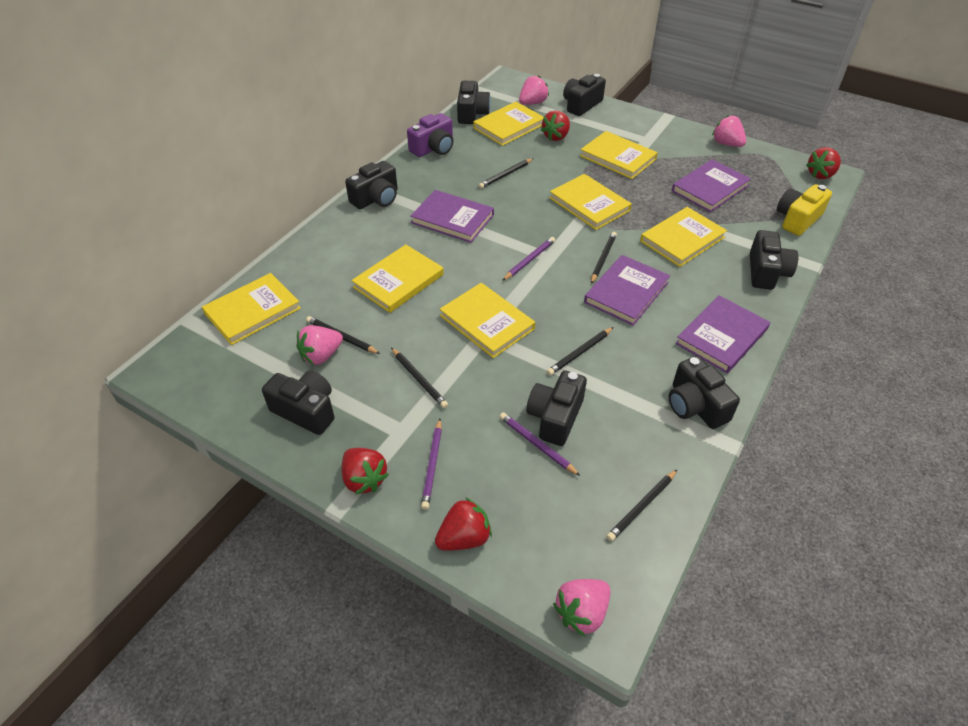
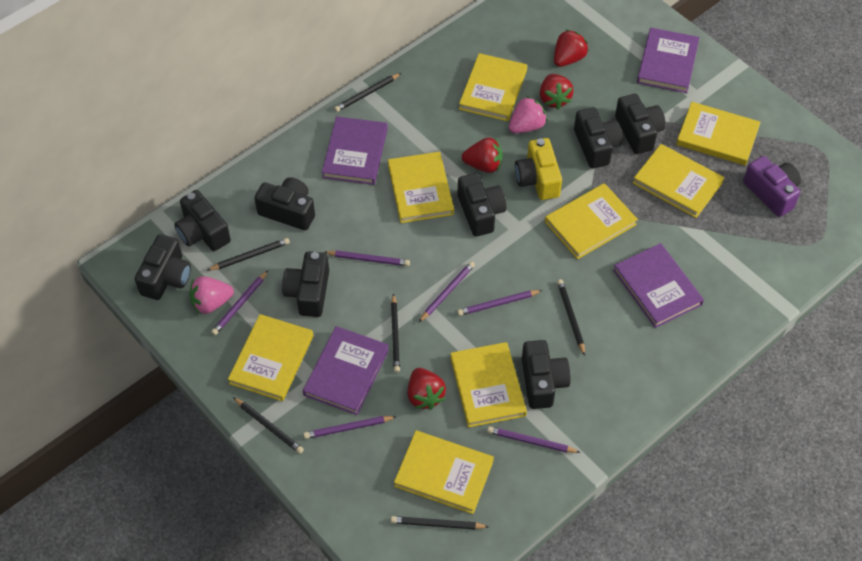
black camera: [262,371,335,435] [345,161,398,209] [457,81,491,124] [526,370,587,446] [563,74,606,116] [669,356,740,429] [750,230,799,290] = 7 -> [135,234,191,300] [174,190,231,251] [254,177,315,230] [282,252,329,317] [458,173,506,236] [522,340,571,409] [574,107,623,169] [615,94,666,154] = 8
pink strawberry: [296,325,343,365] [519,75,549,105] [553,579,611,637] [712,115,746,147] = 4 -> [189,276,234,314] [509,96,547,133] = 2
purple pencil: [421,419,442,510] [499,412,580,476] [502,237,555,281] = 3 -> [211,270,268,335] [303,416,397,439] [324,250,410,266] [419,261,475,322] [457,290,543,316] [487,426,581,453] = 6
yellow book: [202,273,301,345] [351,244,444,313] [440,283,535,358] [473,102,543,146] [550,174,632,230] [580,131,658,179] [640,207,727,267] = 7 -> [228,314,313,401] [388,152,454,223] [394,431,494,514] [450,342,527,428] [459,53,527,121] [545,183,638,259] [633,144,724,218] [676,102,761,166] = 8

